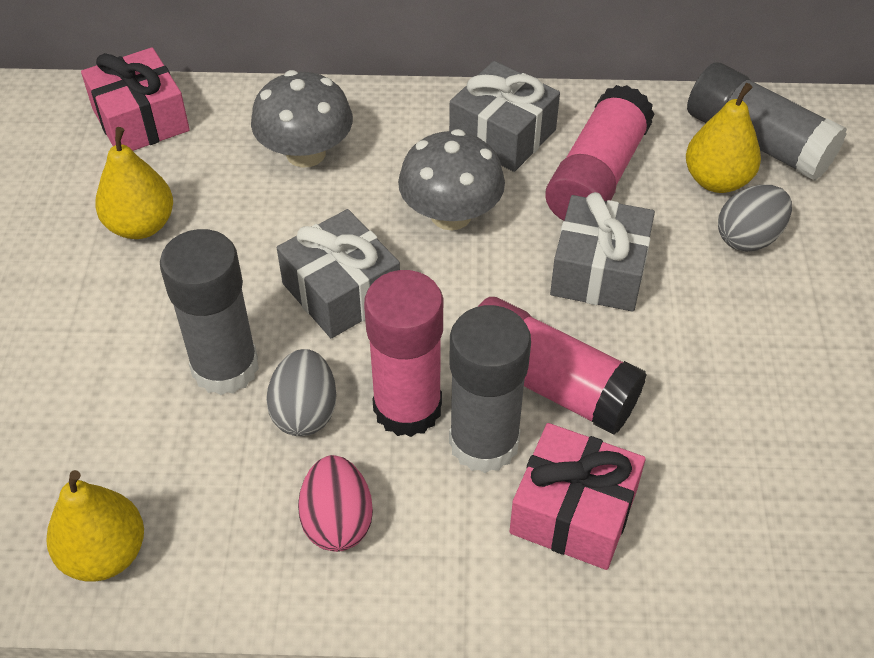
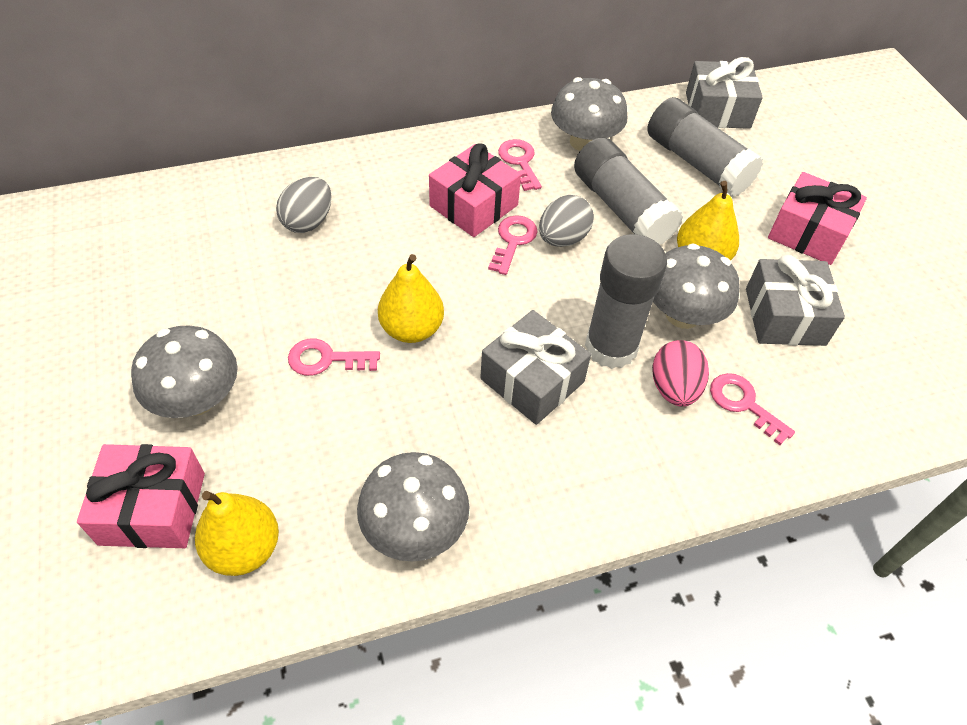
grey mushroom: [251,70,353,167] [398,129,505,230] = 2 -> [131,326,238,418] [357,452,470,562] [551,77,627,151] [653,243,740,329] = 4
pink gift: [81,47,190,151] [509,423,646,570] = 2 -> [77,444,205,548] [429,143,521,237] [768,172,867,265] = 3
pink glue stick: [364,270,443,437] [478,297,647,435] [545,85,654,221] = 3 -> none = 0
pink key: none = 0 -> [288,339,380,376] [488,215,537,275] [498,139,542,191] [710,373,795,445] = 4

